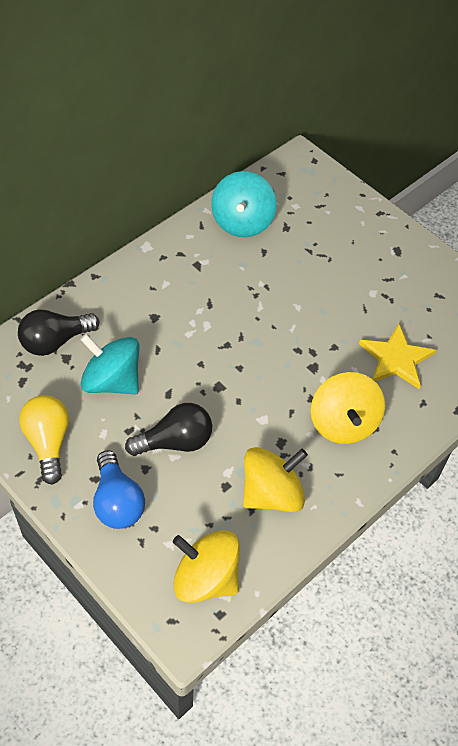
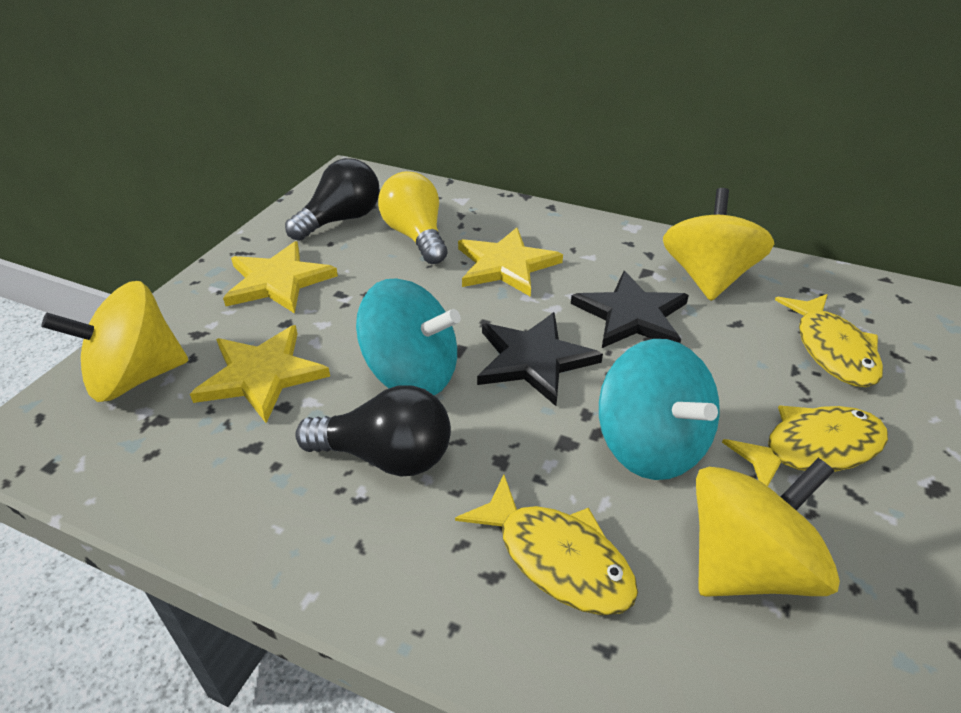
black star: none = 0 -> [477,312,603,406] [571,271,689,348] = 2
blue light bulb: [93,450,145,529] = 1 -> none = 0
yellow fish: none = 0 -> [455,475,638,615] [722,405,888,486] [775,294,883,387] = 3
yellow star: [359,324,436,389] = 1 -> [190,325,330,423] [223,241,338,314] [458,227,563,297] = 3

